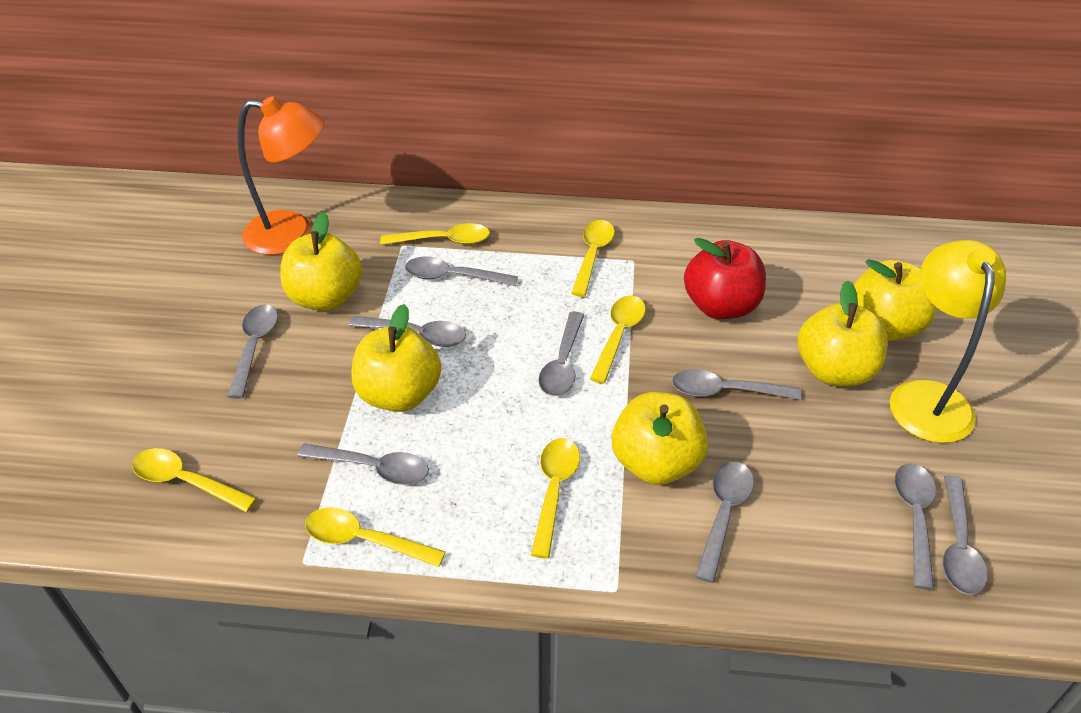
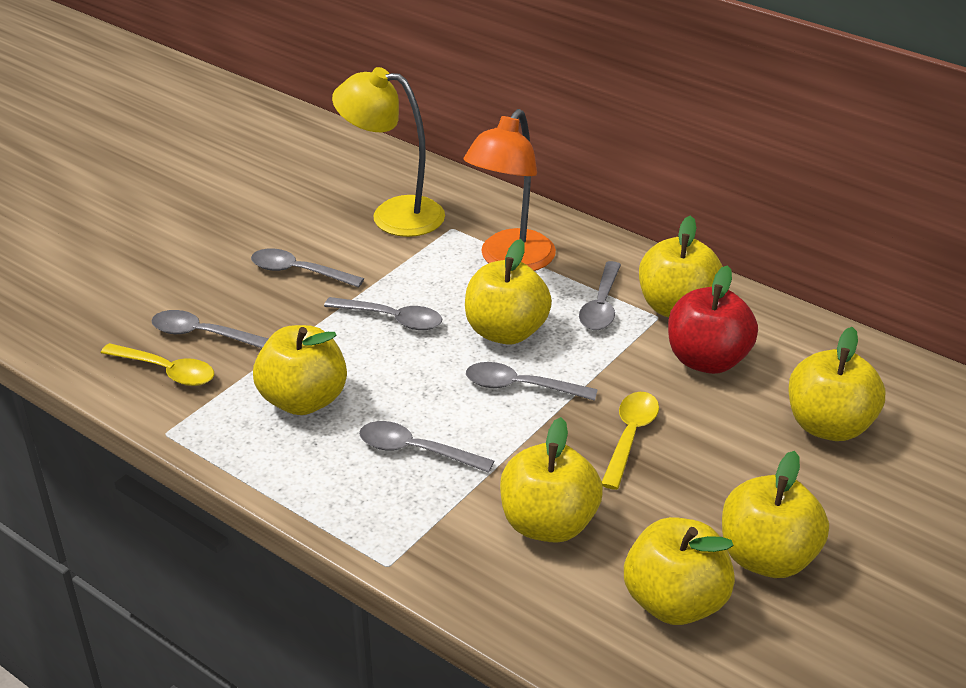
grey spoon: [227,304,278,399] [297,444,429,485] [349,316,466,347] [405,256,518,286] [538,311,584,396] [672,369,801,400] [695,462,754,583] [894,463,936,590] [942,475,988,595] = 9 -> [151,310,268,348] [251,249,364,288] [324,297,443,330] [359,421,494,473] [466,362,598,401] [579,261,621,330] = 6
yellow apple: [280,212,362,310] [351,304,441,412] [612,392,708,485] [798,281,888,386] [854,259,936,341] = 5 -> [253,325,347,415] [465,239,552,345] [500,417,603,543] [624,517,735,625] [639,215,723,317] [722,451,829,578] [788,327,886,441] = 7
yellow spoon: [132,448,257,512] [305,507,445,567] [380,223,490,245] [531,438,580,559] [571,220,615,297] [590,296,646,384] = 6 -> [101,343,214,386] [602,392,659,490] = 2

